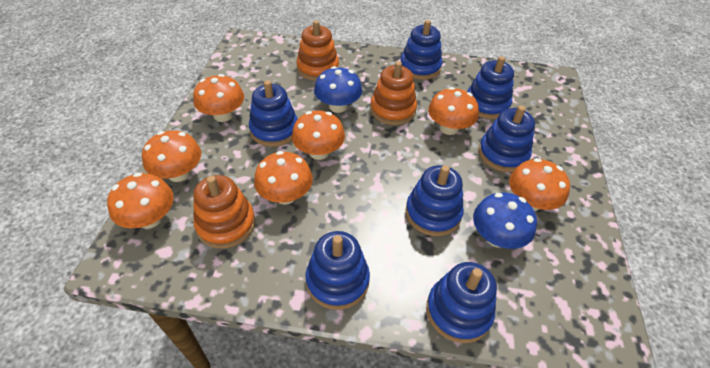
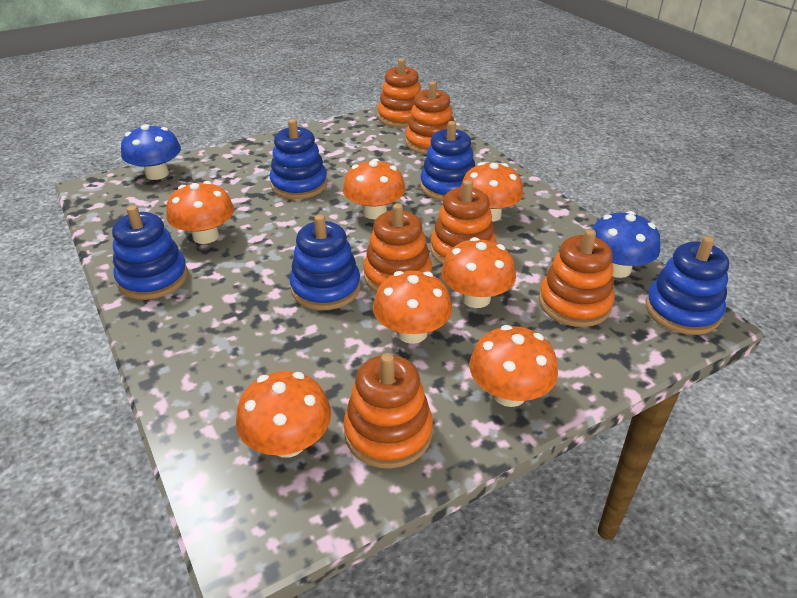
blue stacking toy: [249,80,298,147] [305,231,370,310] [401,20,442,80] [405,165,464,236] [426,262,497,343] [467,56,514,119] [478,106,535,172] = 7 -> [112,205,188,300] [270,119,327,199] [289,215,360,310] [420,121,475,201] [645,236,729,335] = 5
orange stacking toy: [193,175,255,249] [296,20,339,81] [370,61,417,125] = 3 -> [344,353,433,469] [363,203,432,293] [378,58,421,128] [405,81,454,154] [430,180,496,265] [539,229,614,327] = 6

